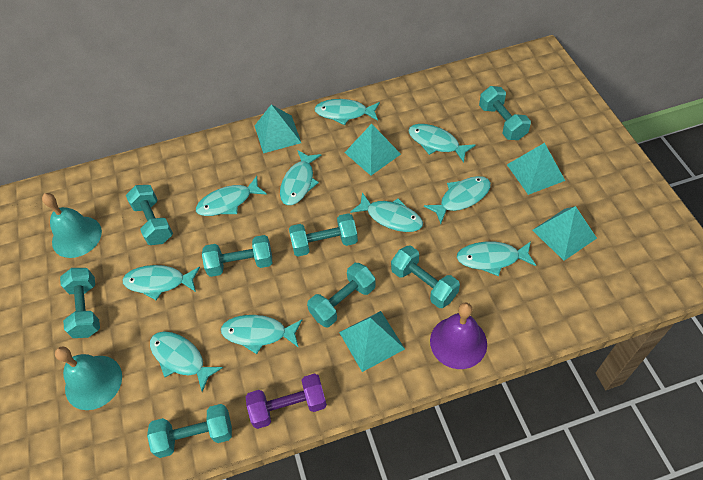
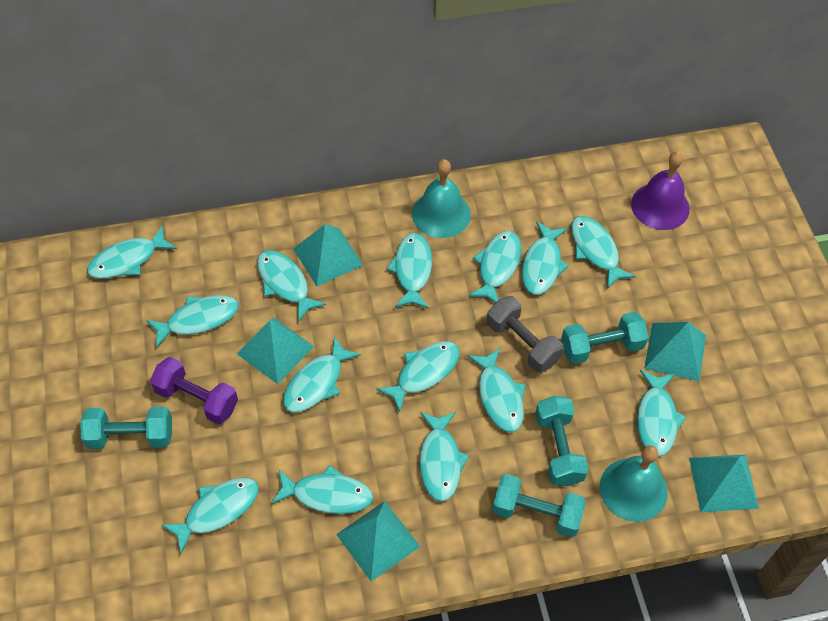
grey dumbbell: none = 0 -> [487,296,564,373] = 1
turquoise dumbbell: [60,268,100,338] [126,185,173,245] [147,404,232,458] [202,235,272,277] [289,213,358,256] [307,263,376,327] [391,245,460,308] [479,86,531,140] = 8 -> [81,406,172,449] [492,474,586,537] [535,396,589,486] [562,312,649,364] = 4
turquoise fish: [122,265,200,300] [150,332,223,392] [196,176,267,216] [221,315,302,354] [280,150,321,205] [314,99,380,125] [350,192,423,232] [408,124,475,163] [424,176,491,224] [457,241,536,276] = 10 -> [87,225,177,279] [146,295,239,348] [161,477,259,554] [257,250,326,322] [271,465,373,514] [283,336,361,413] [376,341,460,412] [386,233,432,309] [420,412,470,502] [467,348,526,432] [468,231,521,303] [522,221,569,295] [571,216,636,289] [637,370,686,457] = 14

